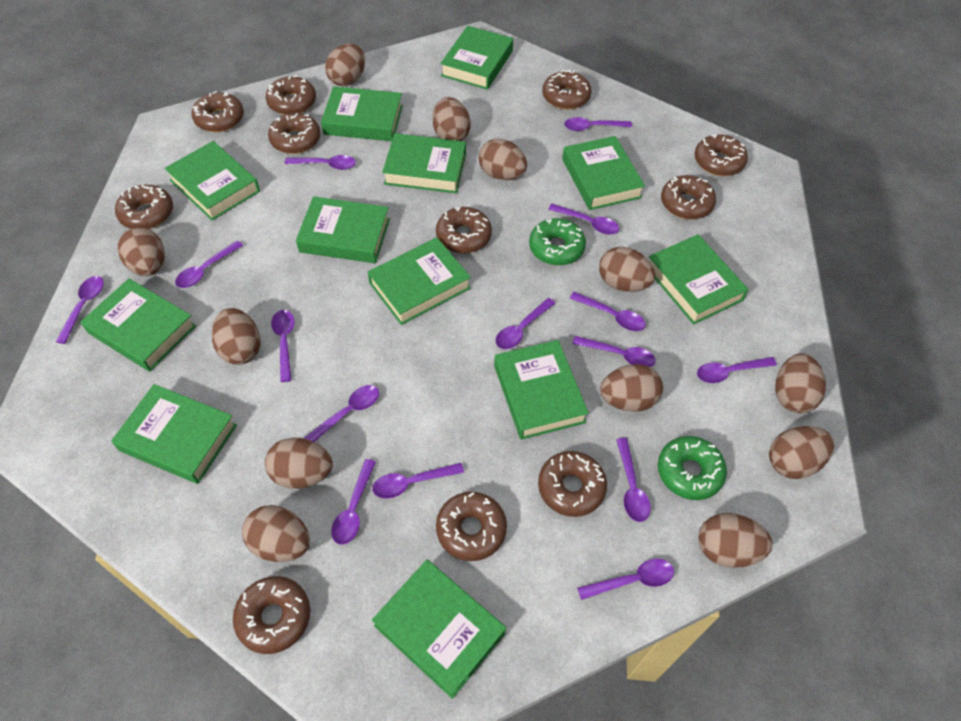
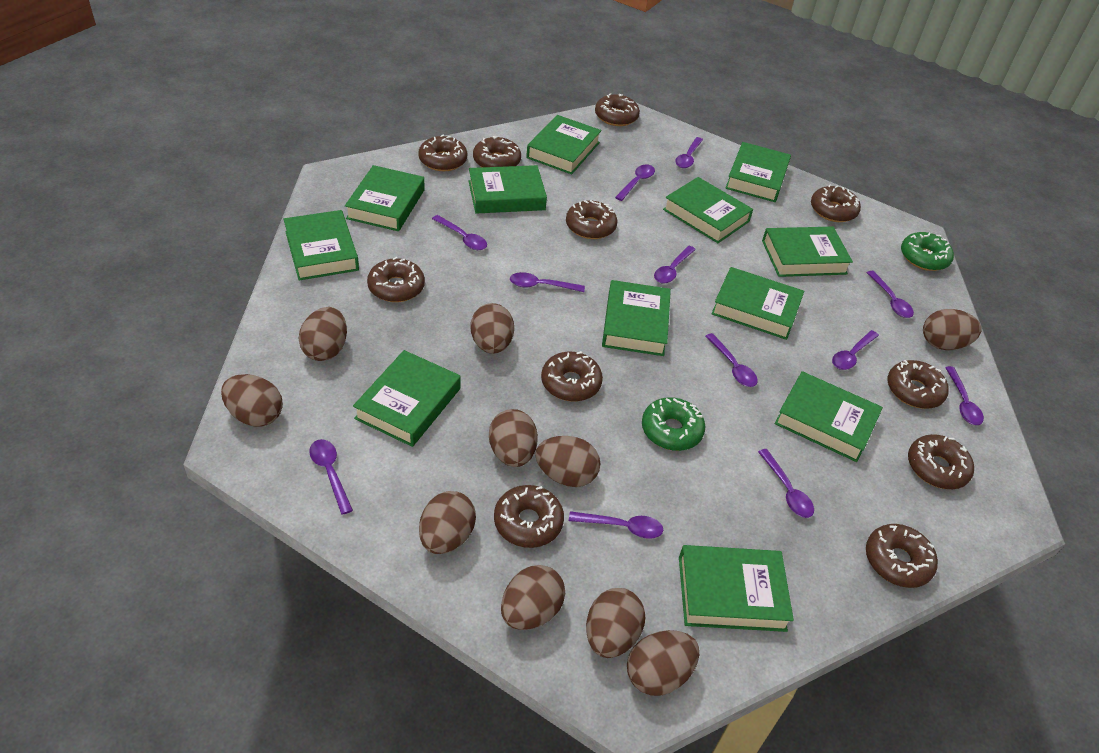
brown egg: [118,227,165,276] [212,308,261,365] [242,505,310,562] [265,437,333,489] [325,44,365,86] [432,97,471,141] [478,138,527,180] [599,247,655,292] [600,364,663,412] [698,513,772,568] [769,426,834,479] [775,354,826,413] = 12 -> [221,374,283,427] [298,307,347,361] [419,491,476,554] [471,303,514,354] [489,409,538,467] [501,565,565,630] [535,436,600,487] [586,588,645,658] [627,630,699,696] [923,309,982,350] = 10
purple spoon: [56,276,104,344] [175,240,243,288] [271,310,295,382] [285,155,356,170] [304,385,379,442] [331,459,376,545] [373,463,464,499] [495,298,556,349] [548,204,619,235] [564,117,632,131] [570,292,646,331] [572,336,656,367] [577,559,674,600] [616,438,651,522] [697,357,777,383] = 15 -> [309,439,353,515] [432,215,487,250] [510,272,585,292] [569,511,663,539] [615,164,655,201] [654,246,696,283] [675,137,703,168] [705,333,758,387] [758,449,814,518] [832,330,879,370] [866,271,914,318] [945,366,984,425] = 12

